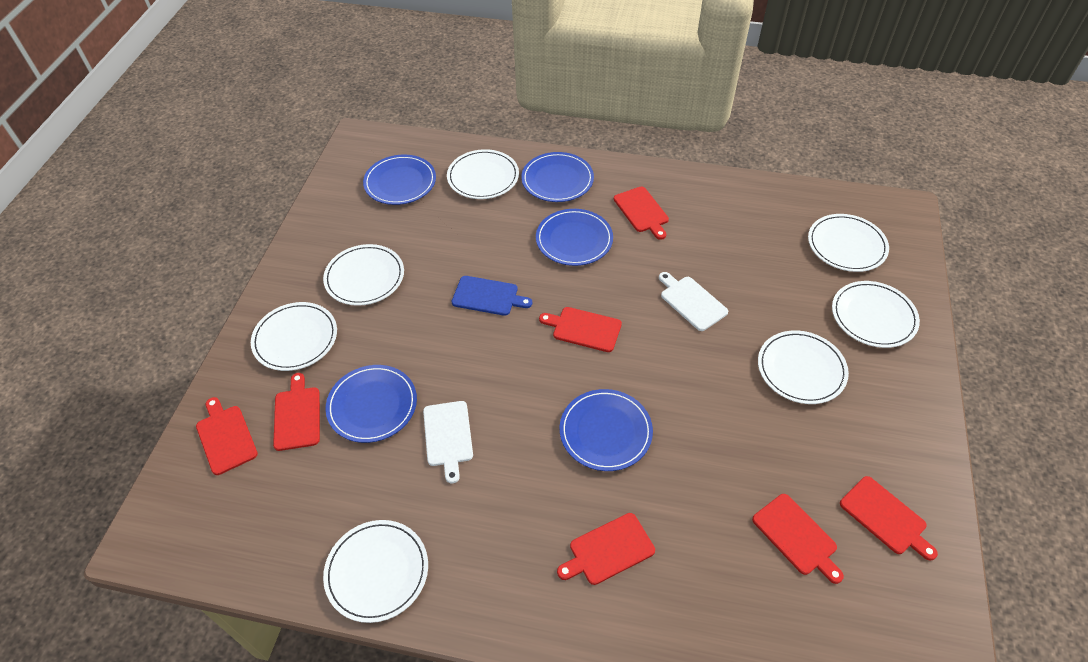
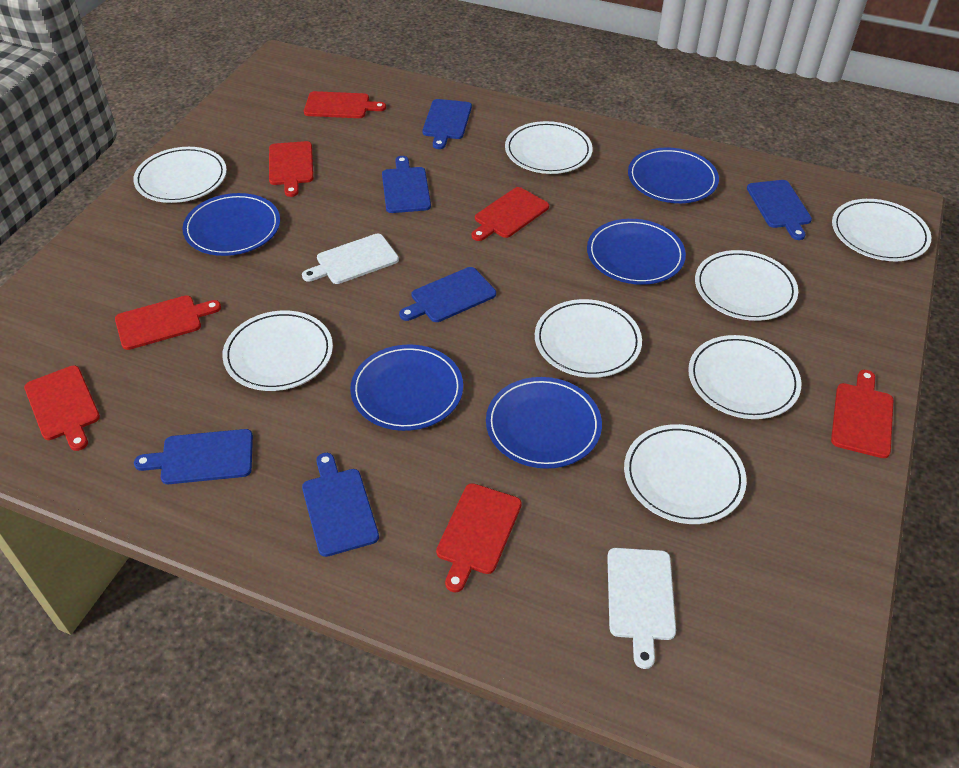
blue cutting board: [452,276,532,316] = 1 -> [134,429,253,484] [302,453,379,557] [382,156,431,213] [399,267,496,322] [422,99,472,149] [747,180,812,240] = 6
white plate: [251,302,337,371] [323,244,404,306] [323,520,428,623] [447,149,519,199] [758,330,849,404] [808,214,889,272] [832,281,920,348] = 7 -> [133,147,227,203] [222,310,333,391] [505,121,593,174] [535,299,642,378] [624,424,747,524] [688,335,801,419] [695,250,798,321] [832,199,931,261] = 8

